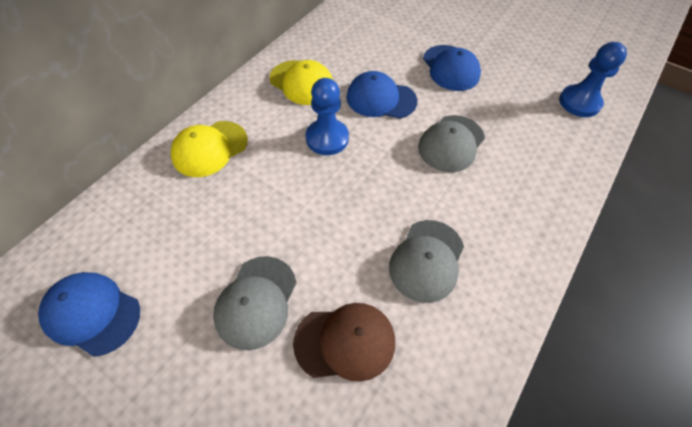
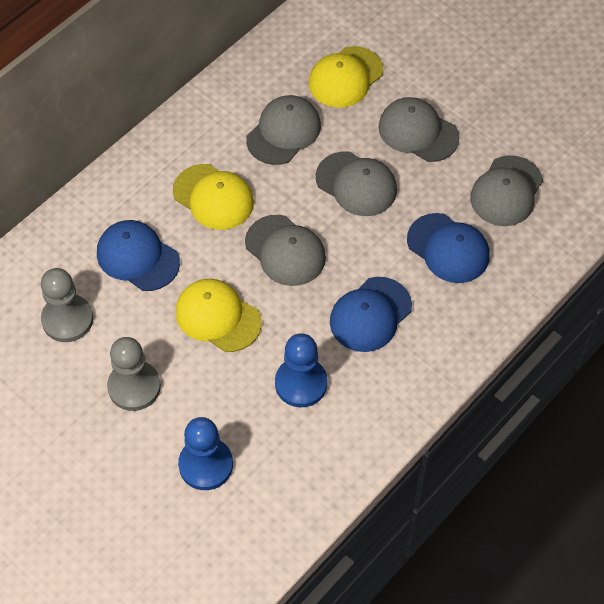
brown cap: [293,303,395,382] = 1 -> none = 0
grey cap: [213,256,296,350] [389,220,464,303] [418,115,485,172] = 3 -> [245,215,326,286] [246,95,321,165] [316,151,397,216] [378,97,460,162] [470,155,543,226] = 5
grey pawn: none = 0 -> [41,268,93,342] [107,337,161,411] = 2
yellow cap: [170,121,248,177] [269,60,333,105] = 2 -> [173,164,254,230] [176,279,262,352] [308,46,383,108] = 3

